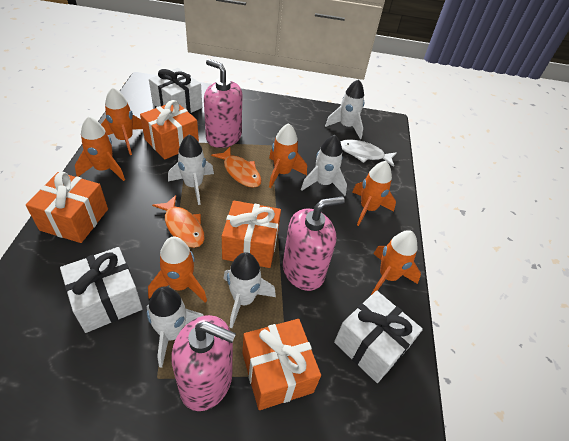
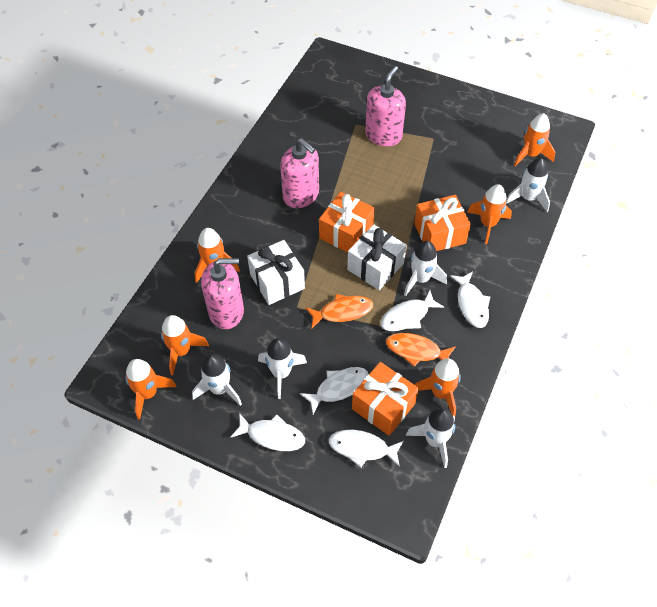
orange gift: [26,172,108,243] [140,100,199,159] [222,201,281,268] [242,319,321,410] = 4 -> [319,192,375,252] [352,362,419,436] [414,195,471,251] = 3
white fish: [341,139,397,167] = 1 -> [231,413,305,451] [300,367,369,414] [329,430,404,468] [380,290,444,331] [450,271,490,328] = 5
white gift: [60,247,143,333] [149,68,202,114] [334,291,423,383] = 3 -> [247,240,305,305] [347,225,406,290] = 2

